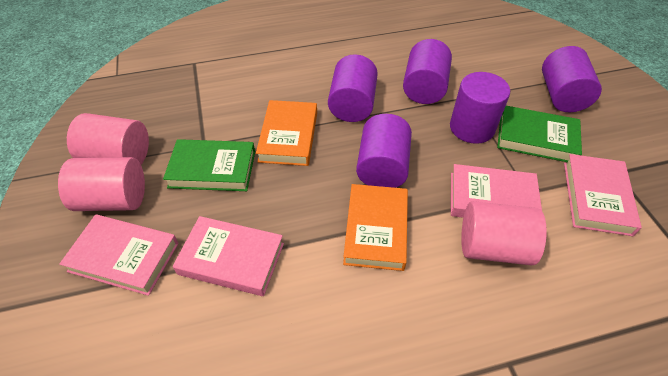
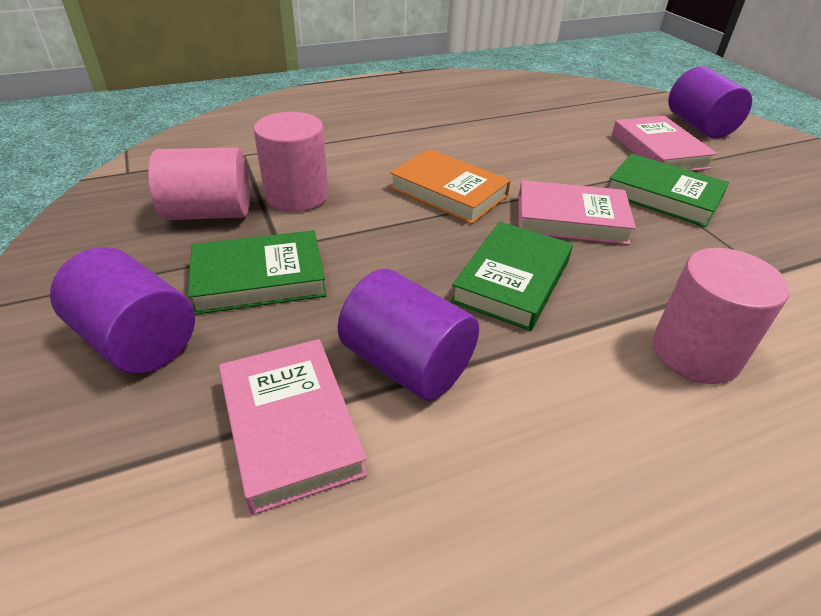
green book: [163,139,255,191] [497,106,582,162] = 2 -> [188,230,327,315] [451,222,573,331] [609,154,729,227] = 3
orange book: [256,100,317,166] [343,184,408,271] = 2 -> [390,149,511,224] = 1
pink book: [59,214,179,296] [173,216,284,296] [451,164,542,218] [564,154,642,236] = 4 -> [219,339,368,515] [518,180,636,245] [612,116,717,171] = 3
purple cylinder: [328,54,378,122] [356,114,412,188] [403,39,452,104] [450,72,510,144] [542,46,602,112] = 5 -> [50,247,195,374] [338,269,479,401] [668,66,752,139] = 3

